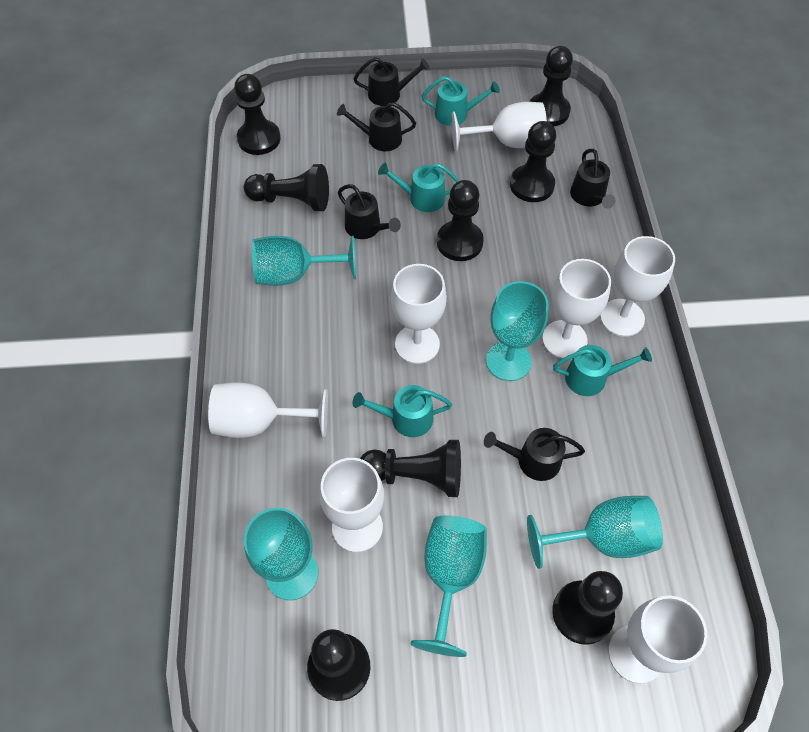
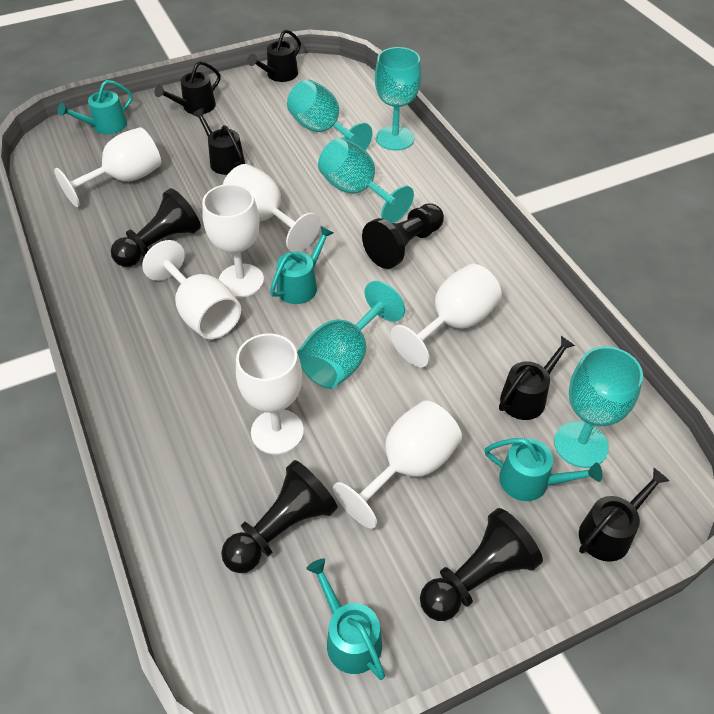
black pawn: [234,74,281,155] [244,164,329,211] [307,629,370,701] [360,440,461,497] [437,180,484,261] [510,121,556,202] [530,46,573,126] [552,571,623,645] = 8 -> [111,188,201,267] [221,460,338,573] [362,203,444,269] [420,508,543,621] = 4

